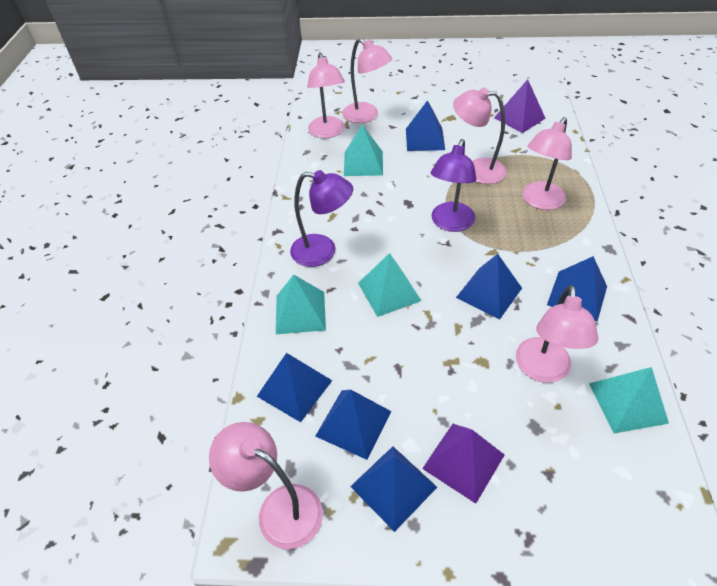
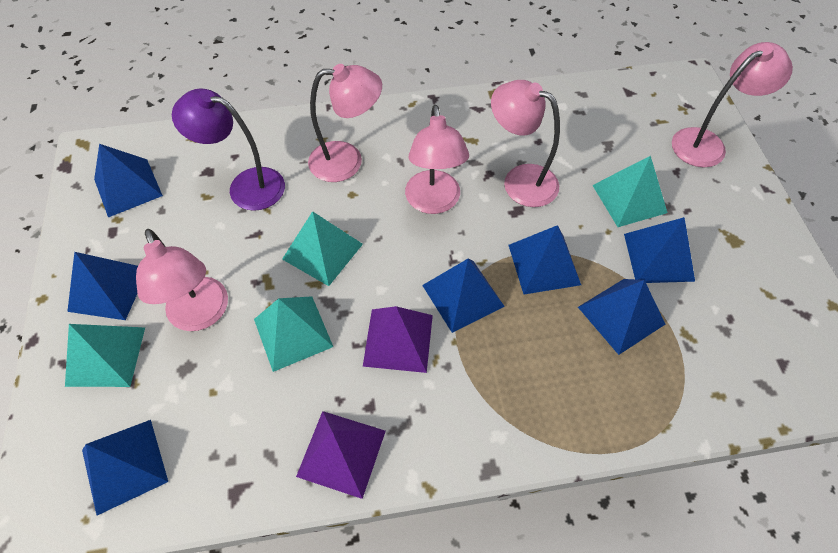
blue pyramid: [257,353,332,422] [316,390,392,460] [350,446,437,532] [406,100,445,151] [456,254,522,319] [547,256,607,322] = 6 -> [67,252,138,320] [82,420,168,515] [94,144,163,217] [422,259,505,333] [508,225,581,294] [578,279,665,355] [624,217,695,283] = 7
pink lamp: [209,422,323,549] [307,53,345,138] [342,38,392,123] [453,87,506,184] [516,285,599,383] [522,117,572,210] = 6 -> [136,229,228,331] [308,64,382,182] [405,105,469,214] [491,80,560,207] [672,42,793,168] = 5
purple lamp: [290,170,353,267] [431,139,476,232] = 2 -> [172,88,285,211] = 1

